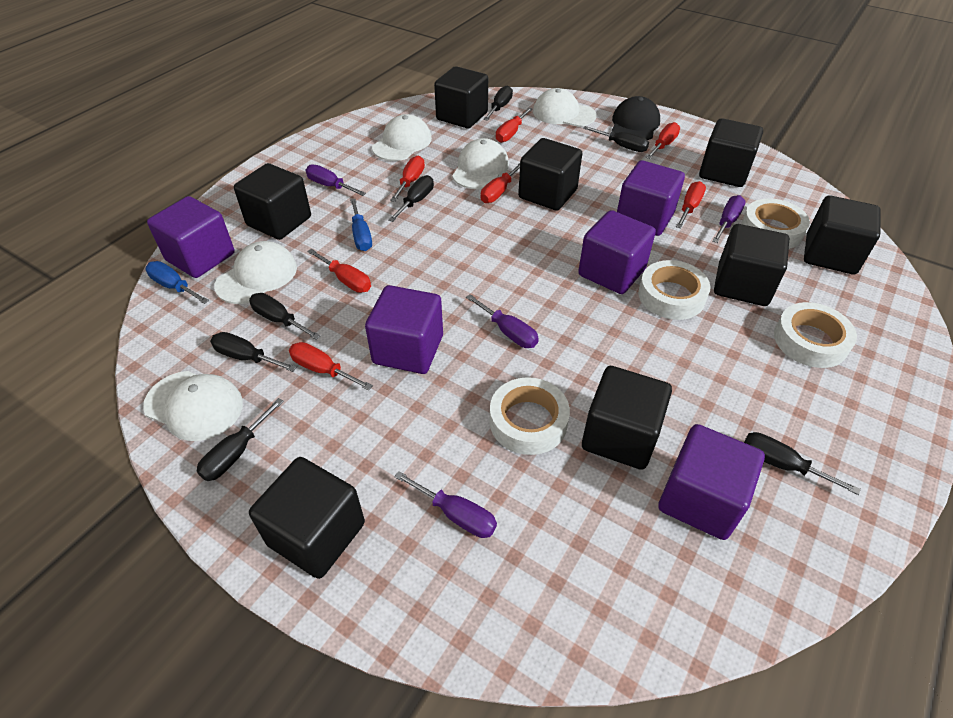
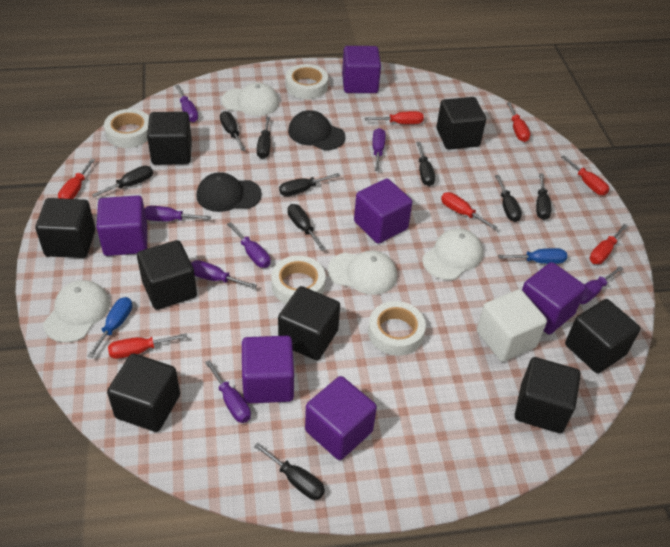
black cap: [612,96,660,140] = 1 -> [196,172,262,212] [288,110,346,150] = 2
black screwdriver: [196,398,284,481] [210,332,297,372] [249,293,320,340] [388,175,434,222] [483,85,513,121] [583,126,649,152] [744,432,861,495] = 7 -> [92,166,153,197] [220,111,246,151] [254,442,325,500] [257,117,271,159] [279,173,340,196] [288,204,326,251] [416,142,435,186] [495,175,522,222] [536,173,551,220] = 9
purple cube: [147,196,235,278] [365,285,443,374] [578,210,656,294] [617,160,685,236] [658,424,765,540] = 5 -> [97,195,147,256] [242,336,294,404] [305,376,377,460] [342,46,381,93] [354,179,412,244] [522,262,586,334] = 6
purple screwdriver: [306,164,366,196] [394,471,497,538] [466,294,539,348] [712,195,746,243] = 4 -> [144,206,211,221] [175,85,198,122] [191,260,257,289] [205,360,251,423] [227,222,270,268] [372,128,386,171] [580,266,623,304] = 7
white cap: [143,371,243,441] [214,241,297,304] [372,114,432,161] [452,138,509,189] [533,88,597,127] = 5 -> [43,280,110,343] [221,82,279,116] [328,250,397,295] [422,228,483,280] = 4
white cube: none = 0 -> [477,289,547,362] = 1

